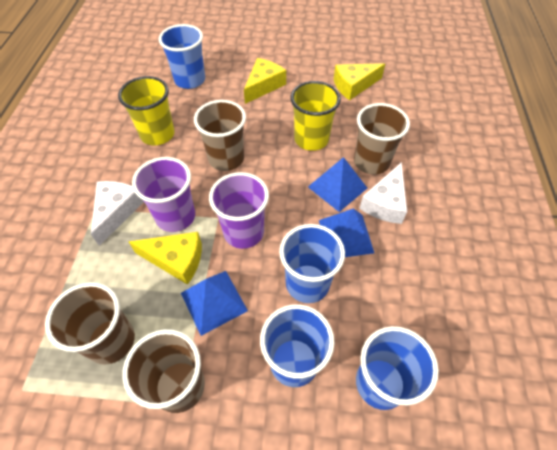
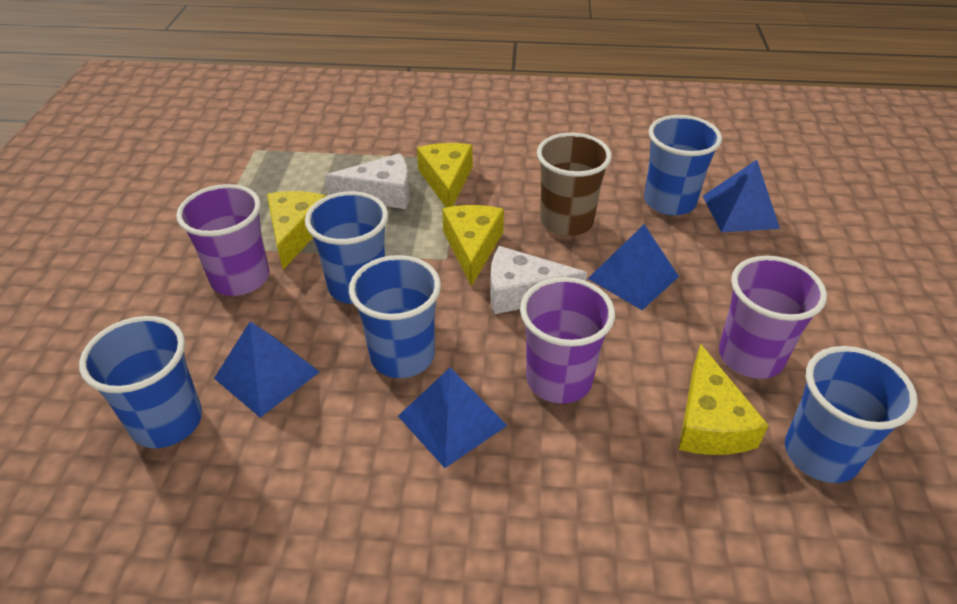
blue cup: [158,24,205,89] [260,304,335,387] [279,224,345,303] [356,326,439,410] = 4 -> [79,316,202,448] [305,191,388,304] [349,255,441,378] [644,115,722,215] [785,346,918,483] = 5
blue pyramid: [181,271,248,336] [308,157,367,212] [319,208,374,257] = 3 -> [214,321,320,418] [398,368,508,468] [588,224,679,310] [703,160,780,232] = 4
brown cup: [45,282,135,365] [122,329,205,413] [194,100,246,171] [354,103,410,174] = 4 -> [537,133,612,236] = 1
purple cup: [132,157,195,232] [209,172,269,249] = 2 -> [176,184,269,296] [520,277,615,404] [719,256,827,379] = 3
yellow cheese: [129,232,202,285] [244,58,286,104] [334,63,385,100] = 3 -> [267,191,326,270] [417,143,473,207] [442,205,504,287] [679,344,769,455] = 4
yellow cup: [118,76,175,145] [290,81,341,151] = 2 -> none = 0

